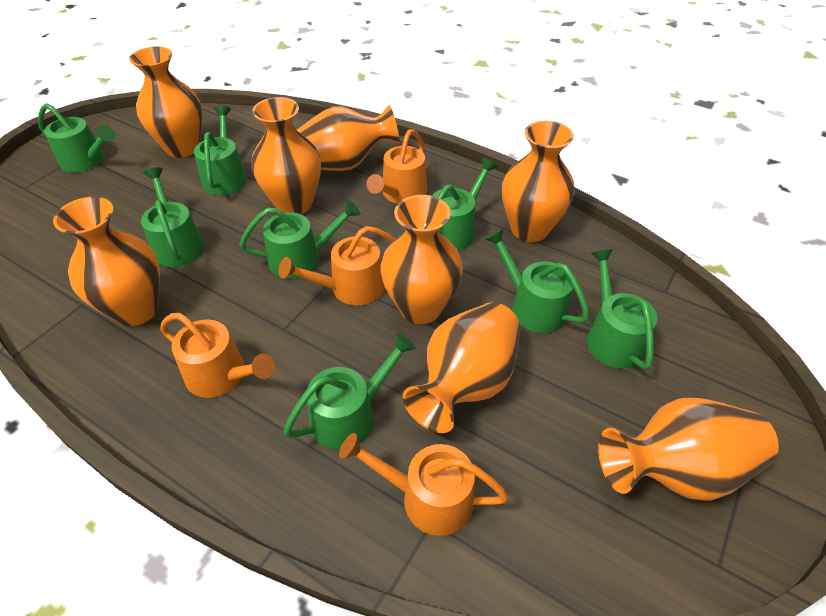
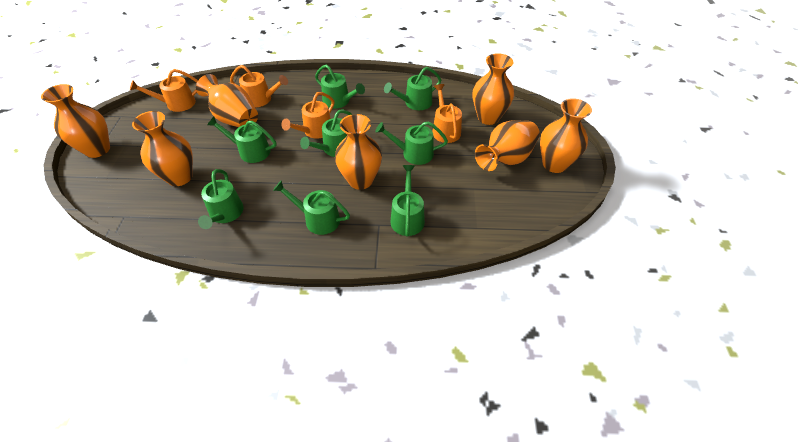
orange vase: [53,197,160,326] [129,47,202,158] [251,97,321,214] [297,105,400,171] [380,195,463,324] [403,302,520,433] [502,121,575,242] [598,398,779,501] = 8 -> [41,84,110,158] [132,111,193,186] [196,74,258,127] [335,114,382,190] [473,53,514,125] [475,120,540,171] [540,98,592,173] = 7

